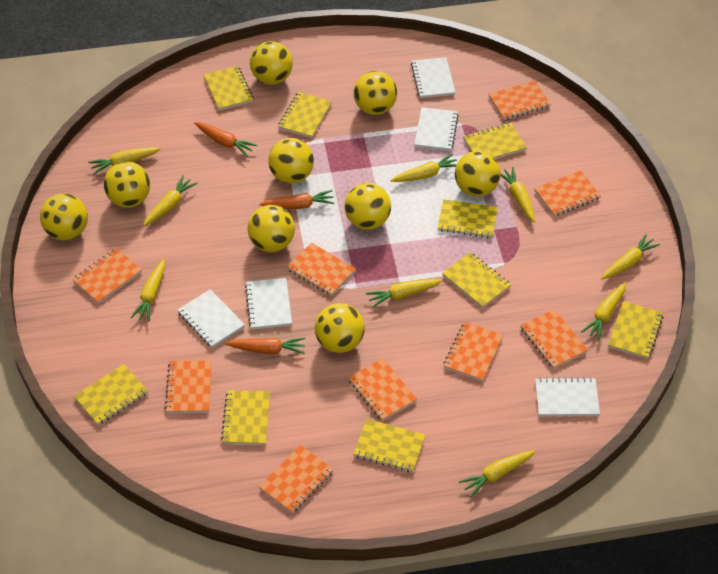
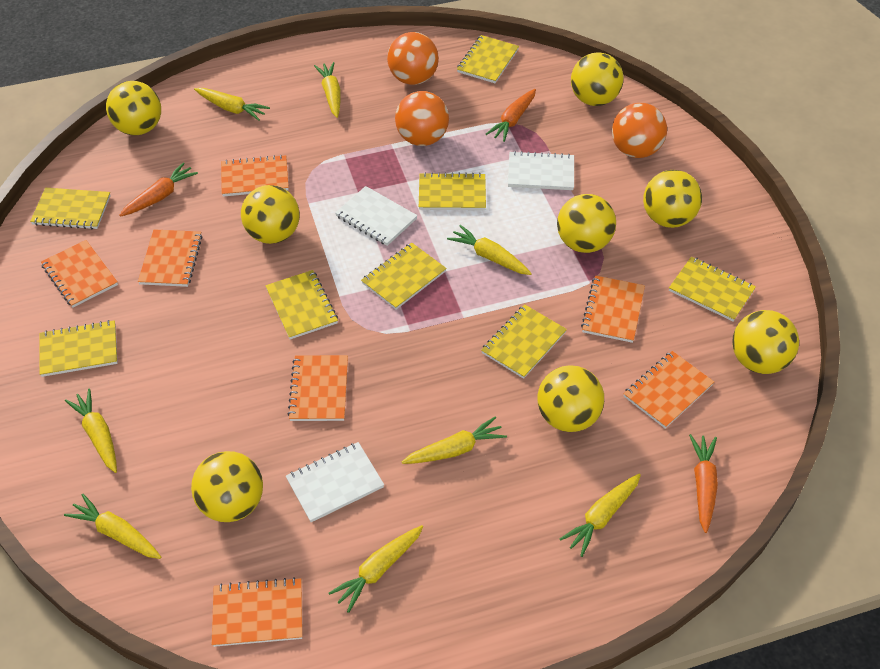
orange ball: none = 0 -> [387,32,439,85] [395,91,449,146] [612,103,667,158] = 3
orange notebook: [72,248,142,304] [165,360,212,413] [259,445,334,513] [287,242,356,296] [348,358,417,421] [443,322,503,381] [489,81,551,120] [520,309,588,369] [534,171,601,216] = 9 -> [41,240,118,307] [138,229,202,287] [212,577,302,647] [221,155,289,197] [287,355,348,421] [581,275,645,343] [624,351,714,429] = 7
white notebook: [178,289,245,348] [245,278,292,329] [411,57,456,98] [414,107,459,151] [535,377,600,416] = 5 -> [286,442,384,522] [335,186,417,246] [508,151,574,190] = 3
yellow ball: [40,193,88,240] [104,161,150,208] [247,205,295,252] [250,41,293,85] [268,138,314,184] [315,303,365,353] [345,183,391,230] [354,71,397,115] [455,151,501,197] = 9 -> [106,81,161,135] [191,451,263,522] [241,185,300,244] [538,365,604,432] [557,194,616,253] [571,52,624,106] [643,170,702,228] [732,310,799,374] = 8
yellow carrot: [88,147,161,175] [131,259,165,321] [143,175,197,226] [366,279,442,308] [390,154,457,182] [459,450,535,498] [501,167,535,222] [581,283,626,340] [601,234,660,280] = 9 -> [64,494,161,559] [65,389,117,473] [194,88,270,121] [314,62,340,118] [328,525,423,613] [402,416,507,464] [447,225,532,275] [560,474,641,557] = 8
yellow notebook: [74,364,148,425] [204,66,253,111] [221,390,270,445] [278,92,332,138] [353,419,426,472] [437,199,498,238] [442,252,511,308] [463,123,527,159] [608,301,664,359] = 9 -> [30,188,111,229] [40,320,118,377] [265,270,338,339] [361,243,447,310] [419,172,486,210] [457,35,519,83] [481,304,567,379] [669,256,756,321] = 8

